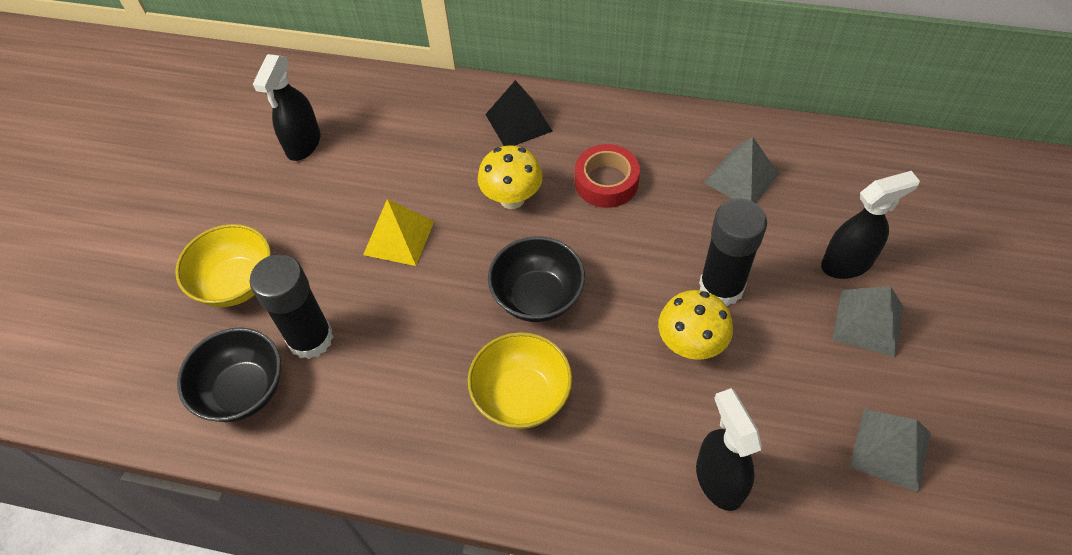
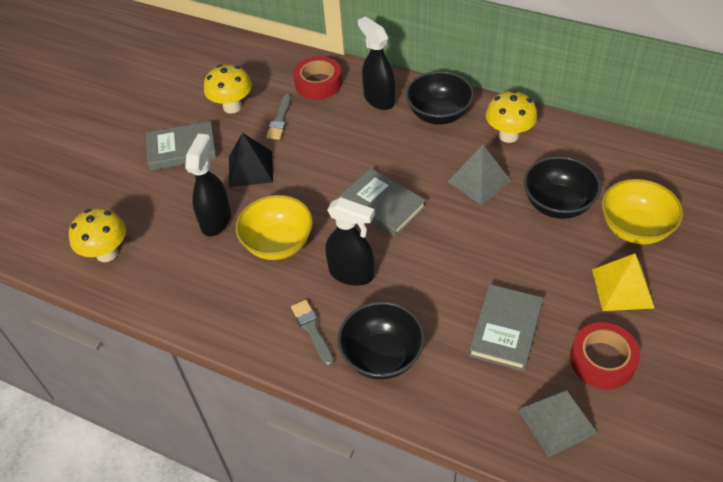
black bowl: [177,327,281,422] [488,236,585,322] = 2 -> [338,301,425,379] [406,71,474,125] [524,156,601,219] = 3
black glue stick: [250,254,333,359] [699,199,767,306] = 2 -> none = 0
grey book: none = 0 -> [146,121,217,171] [340,168,426,237] [469,284,543,371] = 3
grey brush: none = 0 -> [266,94,291,140] [291,300,334,366] = 2
grey pyramid: [704,137,779,203] [832,286,903,357] [850,409,931,493] = 3 -> [448,145,511,205] [517,387,597,457] = 2
red tape: [575,144,640,208] = 1 -> [293,56,342,99] [570,322,640,389] = 2
yellow mushroom: [477,146,543,209] [658,290,733,360] = 2 -> [69,208,126,262] [204,64,252,114] [486,90,537,143] = 3

